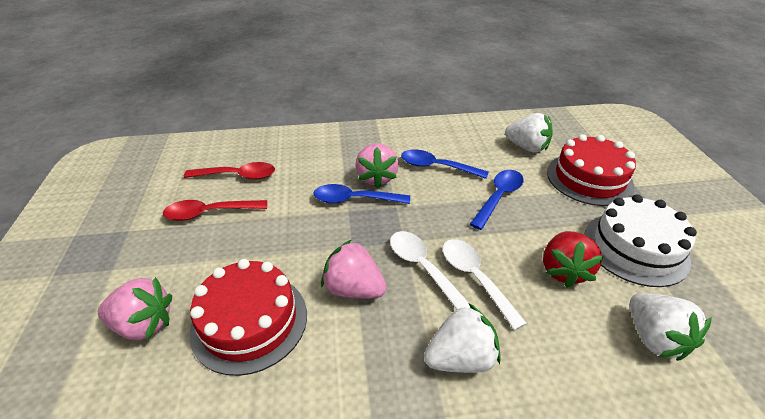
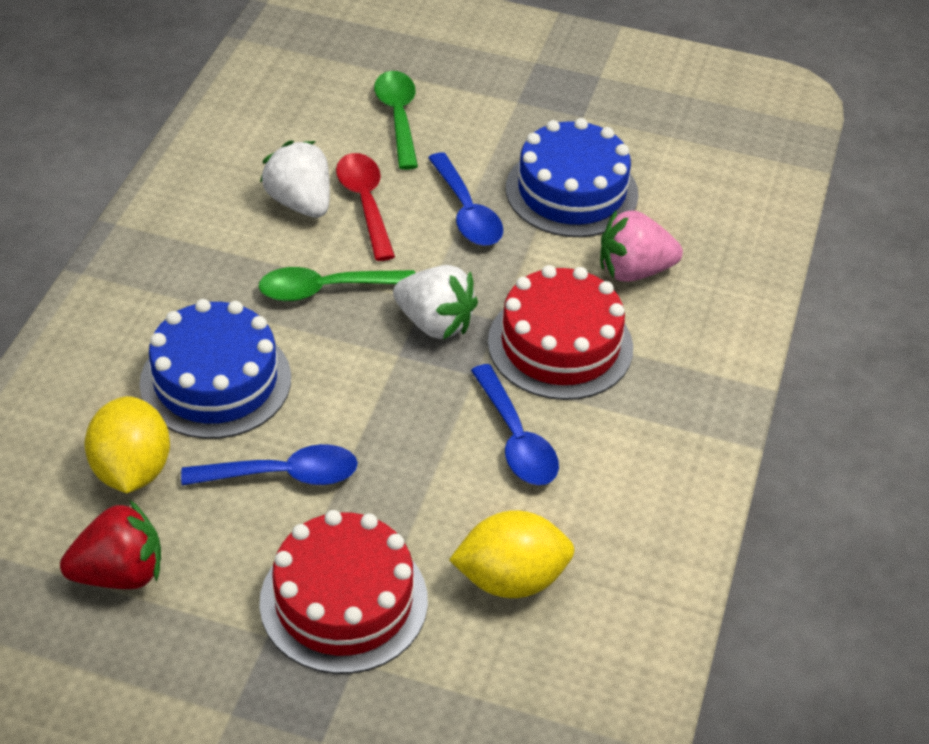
blue cake: none = 0 -> [140,299,291,439] [506,118,639,237] = 2
green spoon: none = 0 -> [259,267,415,301] [374,71,418,170] = 2
pink strawberry: [98,277,172,340] [321,240,387,299] [355,143,399,188] = 3 -> [600,210,683,282] = 1
red spoon: [163,200,267,221] [184,162,275,180] = 2 -> [336,153,395,261] = 1
white cake: [584,194,697,287] = 1 -> none = 0
white spoon: [390,231,470,309] [443,239,527,330] = 2 -> none = 0
white strawberry: [424,304,501,373] [505,113,553,153] [630,293,712,361] = 3 -> [260,141,330,218] [393,265,478,340] = 2
yellow lemon: none = 0 -> [84,396,170,493] [449,510,575,598] = 2

